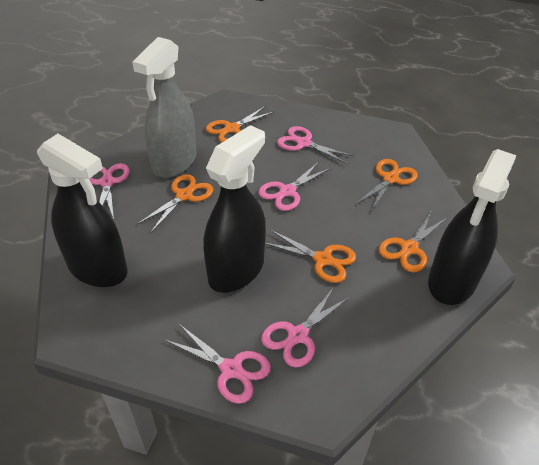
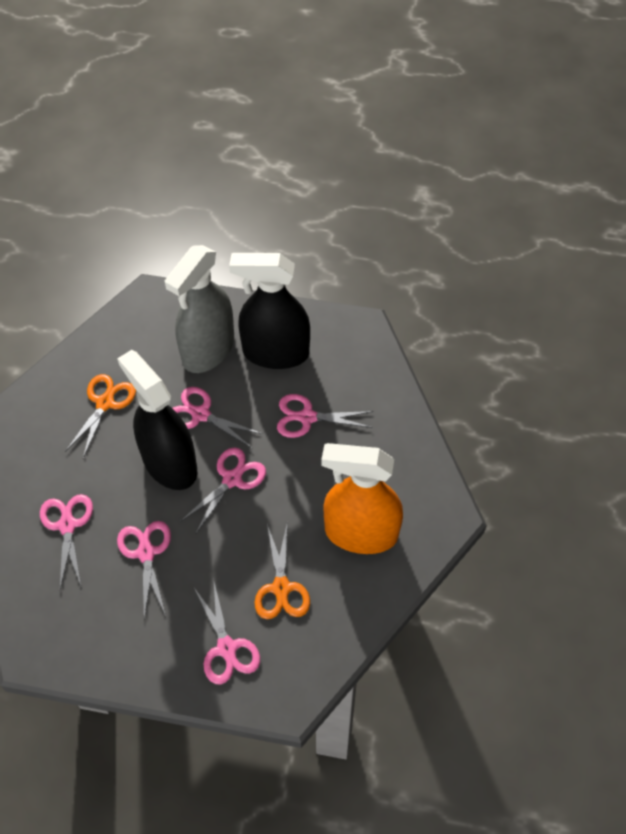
black spray bottle: [37,134,127,287] [203,125,266,293] [428,149,516,305] = 3 -> [117,350,197,490] [229,253,310,369] = 2
orange scissors: [137,174,213,232] [206,106,275,142] [265,230,356,283] [355,159,418,211] [379,210,448,272] = 5 -> [65,374,136,458] [255,524,310,619] = 2
orange spray bottle: none = 0 -> [321,443,403,554] = 1
pink scissors: [89,163,130,219] [165,324,271,404] [258,162,331,211] [261,287,351,368] [277,126,354,164] = 5 -> [40,494,93,589] [117,521,171,619] [172,387,262,448] [180,447,266,533] [194,582,260,685] [277,394,373,438] = 6

